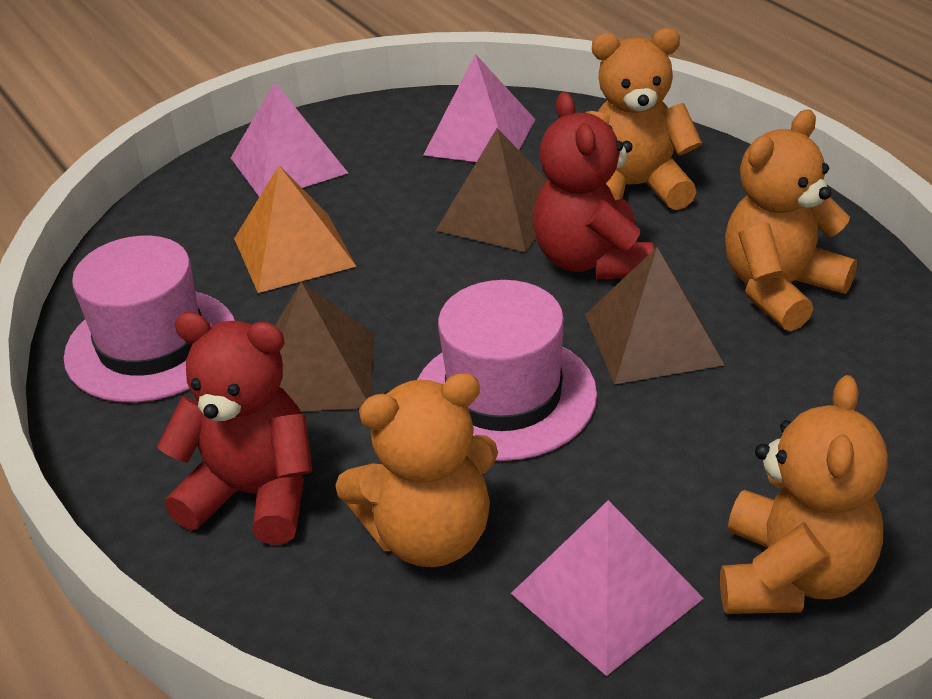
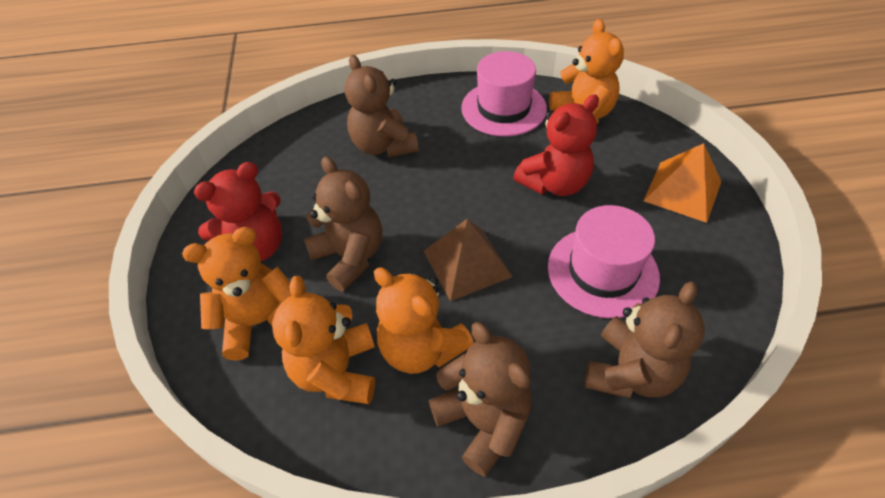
brown pyramid: [275,282,374,412] [436,128,548,252] [585,247,724,384] = 3 -> [424,219,513,301] = 1
brown teddy bear: none = 0 -> [304,156,382,292] [345,55,418,157] [428,322,532,477] [585,282,705,398] = 4
pink pyramid: [231,83,348,197] [423,54,535,162] [511,500,704,676] = 3 -> none = 0

